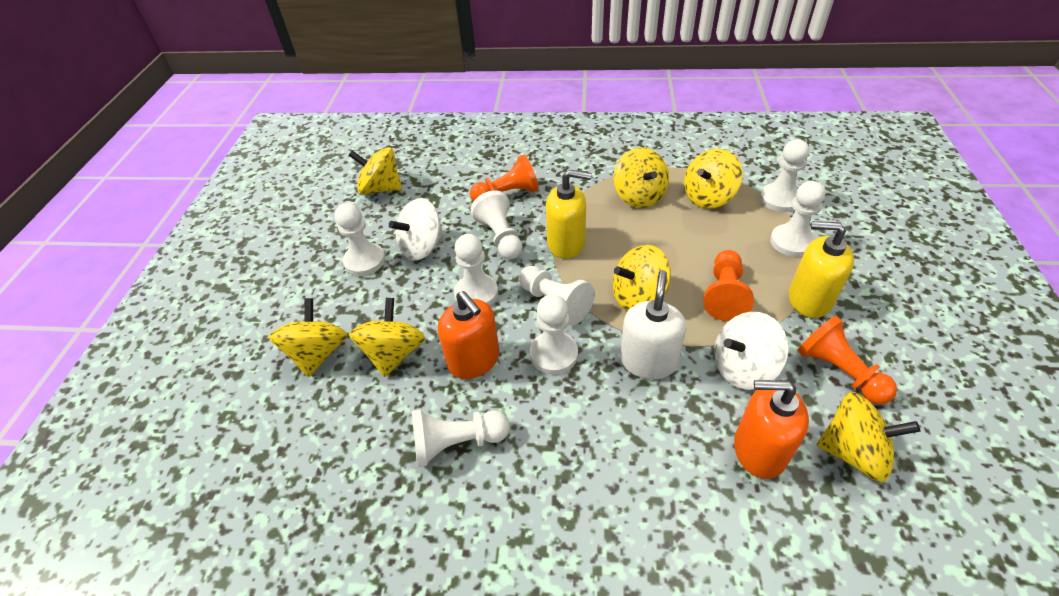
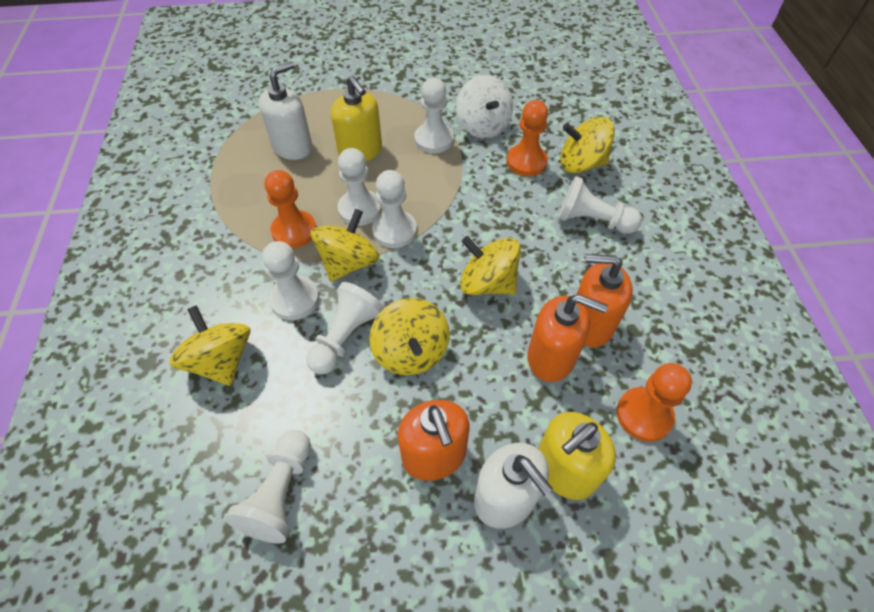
orange soap dispenser: [438,291,499,379] [734,380,809,479] = 2 -> [398,400,470,481] [527,294,608,382] [576,254,633,347] = 3
white pawn: [335,203,385,276] [412,409,510,467] [454,234,498,305] [470,190,523,260] [519,266,595,326] [530,294,578,375] [760,139,810,212] [770,181,825,257] = 8 -> [225,430,311,543] [262,241,319,320] [306,282,384,374] [338,148,381,226] [372,170,417,248] [414,78,454,153] [558,176,642,234] = 7
white soap dispenser: [620,270,686,379] = 1 -> [259,61,312,160] [474,443,553,529] = 2
white spinning top: [389,198,444,261] [714,312,789,390] = 2 -> [456,75,513,139] = 1
yellow spinning top: [269,298,347,377] [349,147,402,195] [349,298,425,377] [613,245,671,311] [614,148,669,208] [684,149,743,209] [817,392,920,482] = 7 -> [169,305,250,386] [311,209,379,282] [369,298,450,375] [460,236,521,295] [560,117,615,174] = 5

